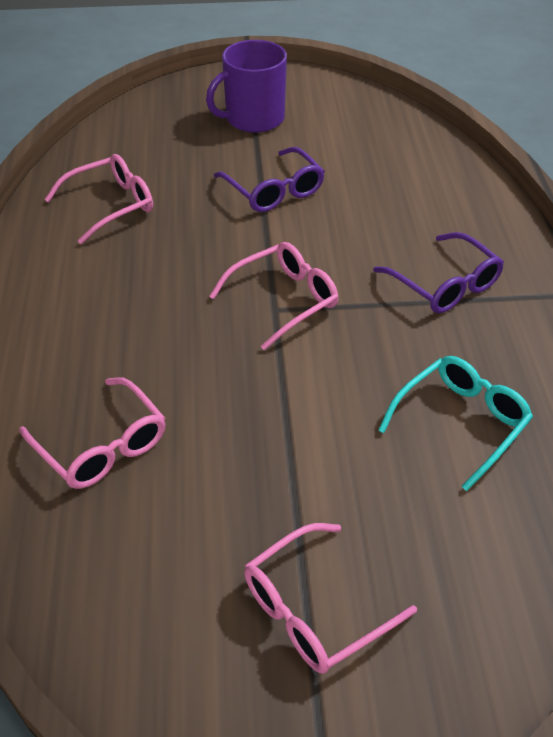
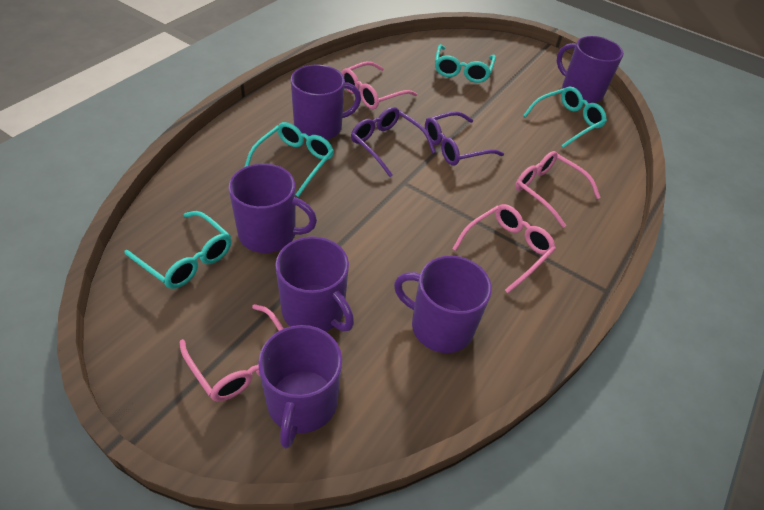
purple mug: [206,40,287,133] = 1 -> [229,163,317,253] [258,325,342,449] [275,236,354,332] [291,64,361,140] [394,256,492,353] [557,36,624,103] = 6
turquoise glasses: [378,356,533,491] = 1 -> [124,211,231,289] [245,122,334,197] [435,44,496,83] [523,86,607,148] = 4

